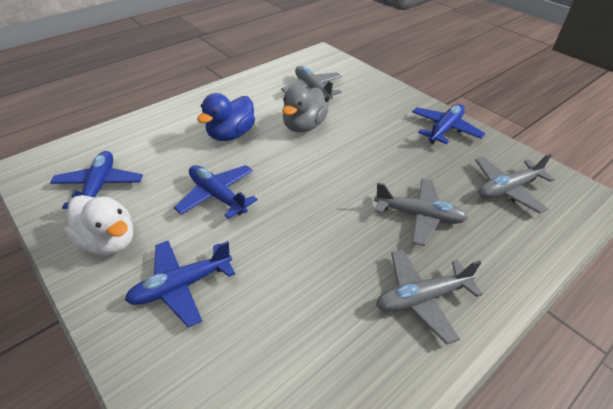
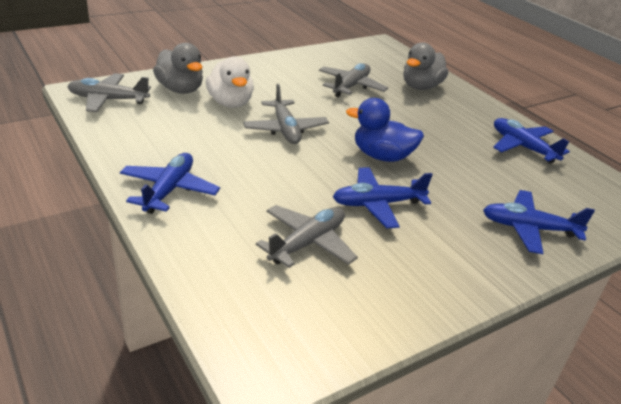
grey duck: [282,86,329,132] = 1 -> [153,43,203,94] [403,42,448,90] = 2

